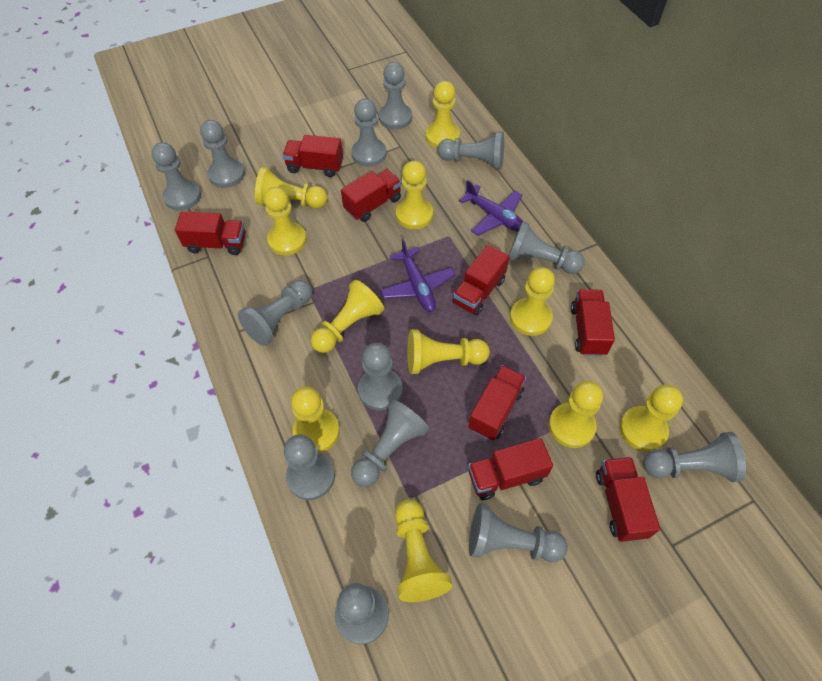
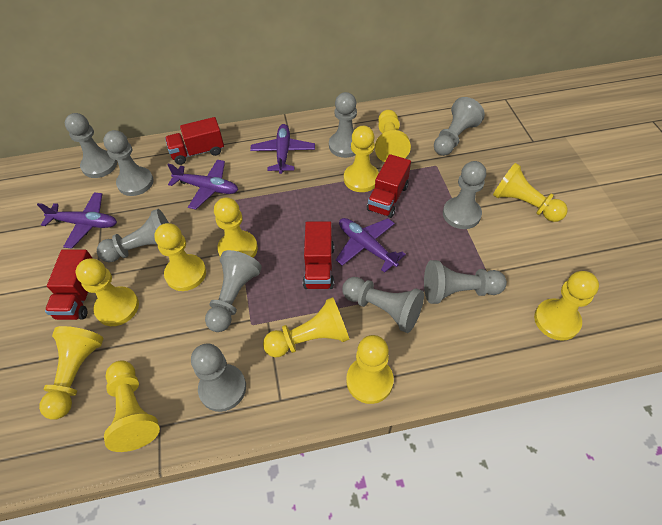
grey pawn: [151,142,201,211] [200,120,245,188] [238,280,313,346] [284,434,335,500] [335,583,389,644] [351,99,387,167] [351,400,429,487] [358,343,402,410] [379,62,412,130] [437,132,504,169] [469,503,568,562] [509,221,585,274] [643,432,746,482] = 13 -> [65,113,117,178] [97,209,169,262] [103,130,154,196] [191,343,246,412] [205,250,262,332] [329,92,357,158] [342,277,424,333] [424,260,507,304] [434,97,485,156] [443,161,486,229] = 10
purple plane: [380,239,456,312] [459,180,523,236] = 2 -> [37,192,117,249] [167,160,238,210] [250,124,315,174] [336,218,406,273] = 4
red truck: [175,212,246,255] [282,135,343,177] [341,169,402,222] [452,245,510,316] [468,365,526,441] [468,438,553,500] [571,289,615,356] [596,457,660,542] = 8 -> [45,250,92,320] [165,117,224,165] [303,221,334,289] [367,154,411,218] = 4

